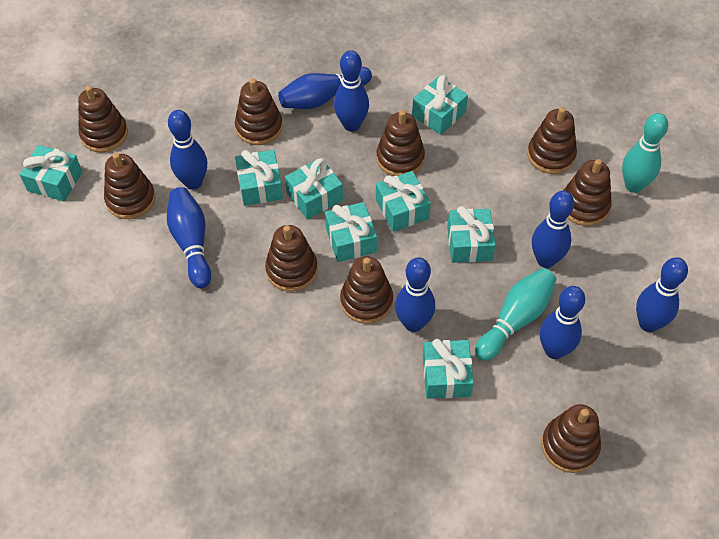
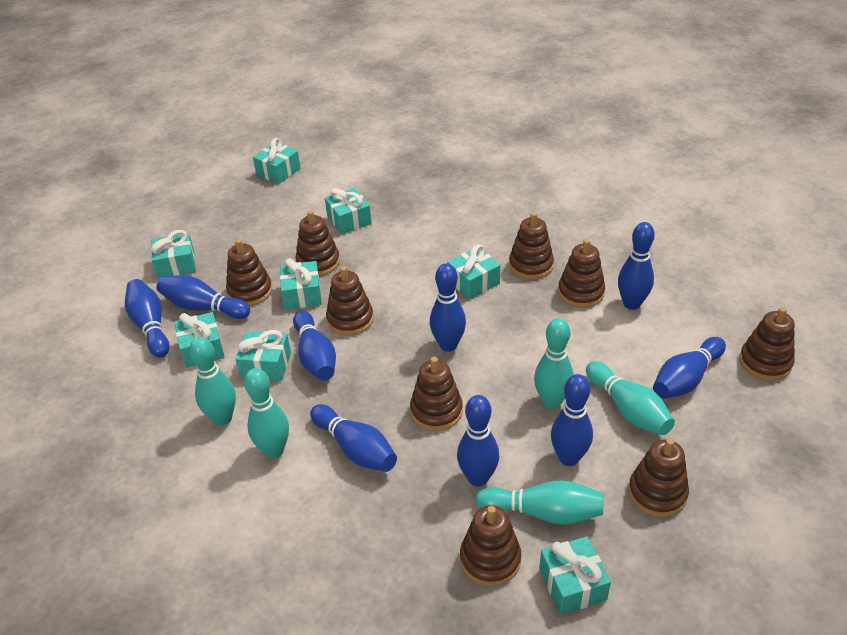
blue bowling pin: [167,187,211,288] [168,110,207,190] [278,67,372,109] [334,50,369,132] [395,257,435,332] [532,191,574,268] [540,286,585,359] [636,257,688,332] = 8 -> [125,279,170,358] [157,275,250,319] [293,311,336,381] [310,404,397,472] [430,263,466,352] [457,395,499,487] [551,374,593,466] [618,222,655,310] [653,337,726,399] = 9
turquoise bowling pin: [475,268,556,361] [622,113,668,193] = 2 -> [189,337,236,426] [244,368,289,458] [475,480,603,525] [534,318,574,409] [586,361,675,435] = 5

